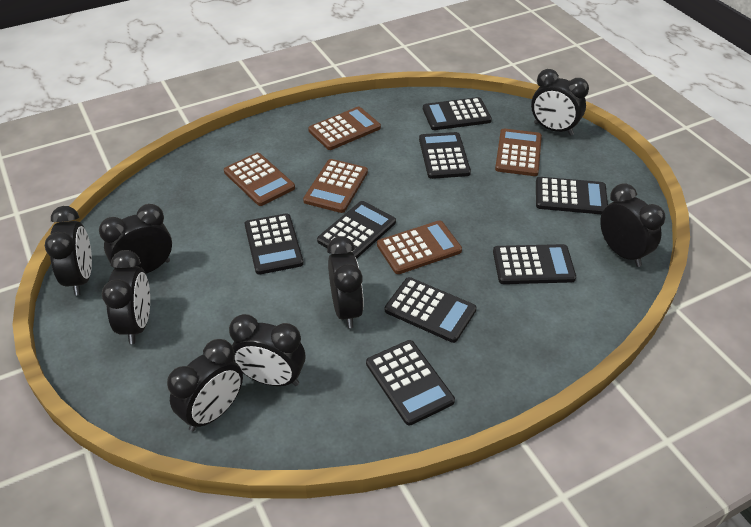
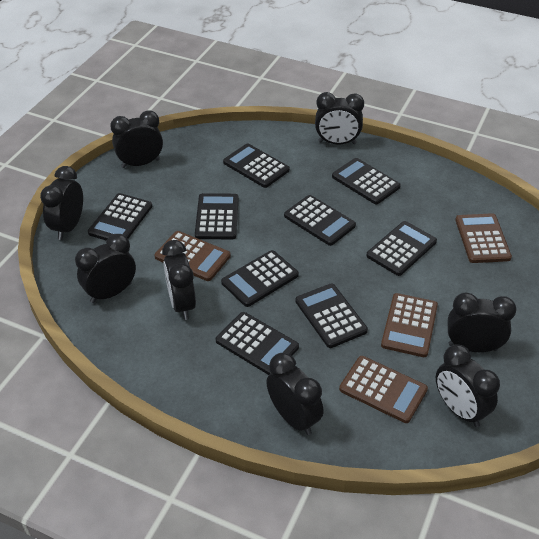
black calculator: [245,213,304,275] [317,201,396,259] [366,340,455,426] [385,277,477,343] [419,132,471,179] [423,97,492,130] [493,244,576,284] [536,177,608,214] = 8 -> [88,193,152,240] [195,193,239,239] [216,312,299,375] [221,250,299,307] [223,144,290,188] [284,195,356,246] [295,284,368,348] [332,158,401,204] [366,221,437,276] = 9
brown calculator: [224,153,295,206] [303,159,368,213] [308,107,381,150] [377,220,462,274] [495,128,542,176] = 5 -> [154,231,231,281] [339,356,428,423] [381,293,438,357] [455,213,512,263] = 4

